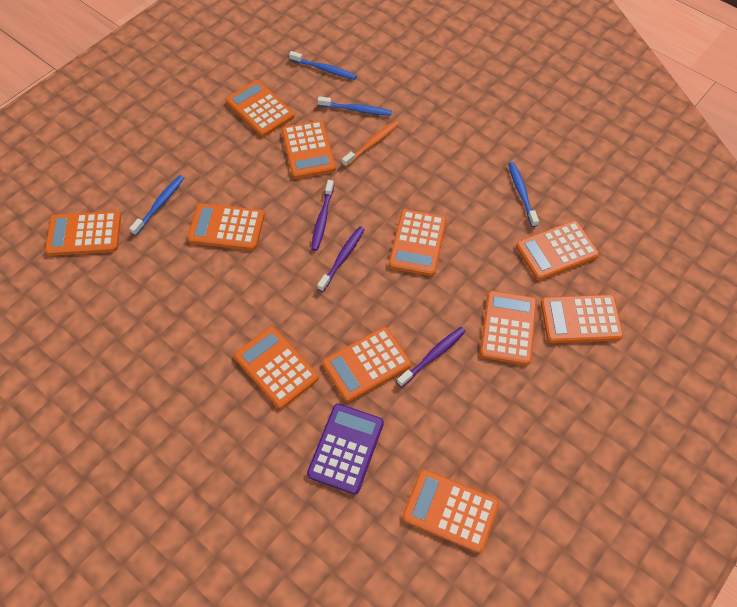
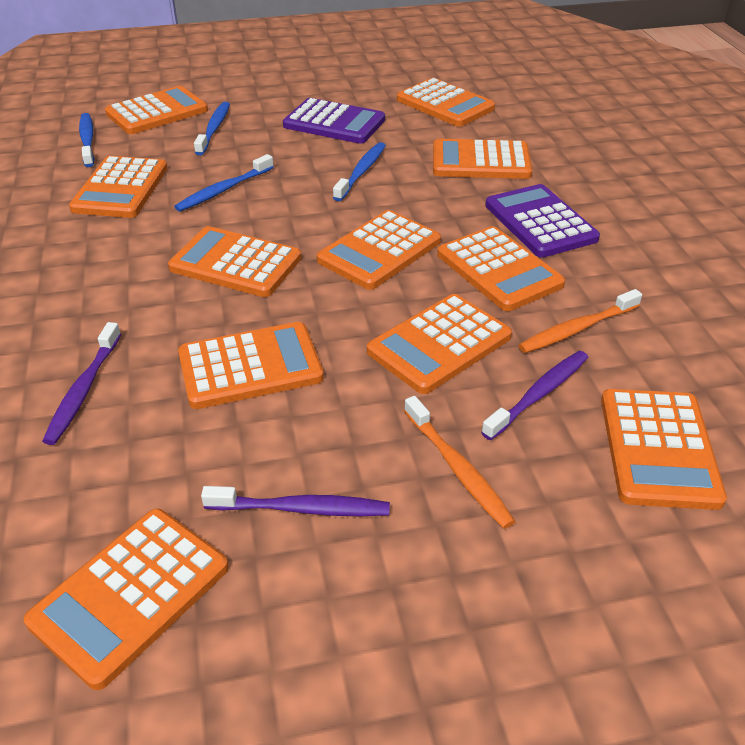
orange toothbrush: [342,121,399,167] = 1 -> [404,396,516,529] [518,289,642,353] = 2
purple calculator: [307,404,384,494] = 1 -> [283,98,385,144] [485,184,600,257] = 2

